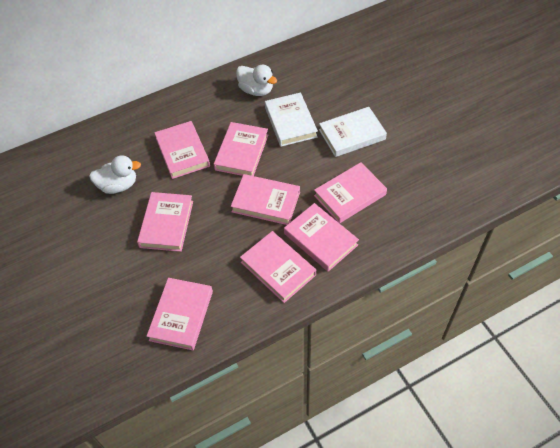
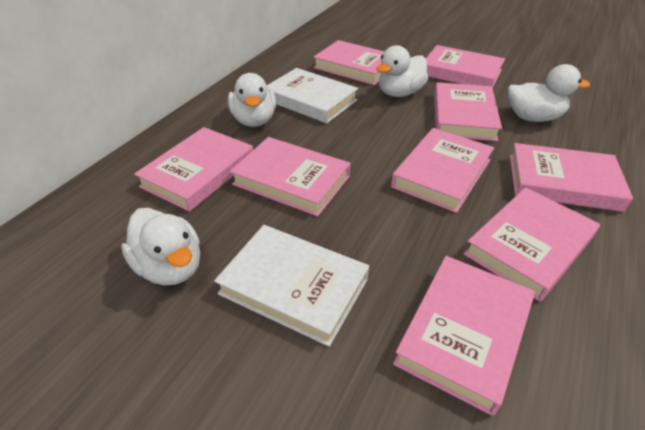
pink book: [137,192,193,252] [147,278,213,350] [154,121,210,179] [214,122,268,176] [231,174,300,225] [240,231,316,303] [284,203,359,272] [314,162,387,223] = 8 -> [134,127,253,212] [230,137,351,217] [313,40,385,85] [391,128,494,213] [393,256,535,416] [426,45,505,88] [434,82,502,141] [464,187,600,302] [510,143,633,212] = 9
white duck: [89,155,141,194] [236,65,277,96] = 2 -> [121,208,200,285] [228,73,276,127] [377,45,428,97] [508,64,590,122] = 4

